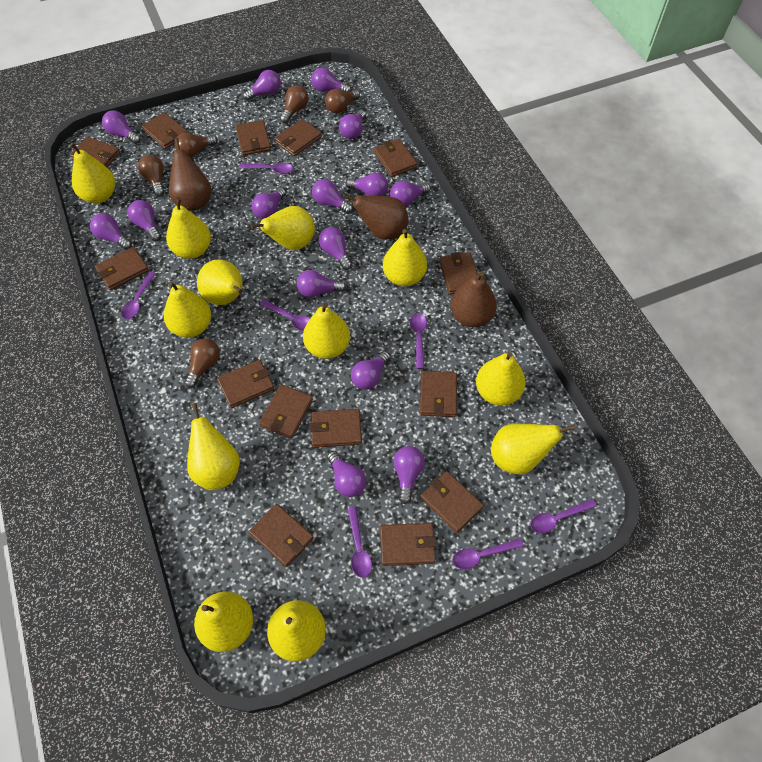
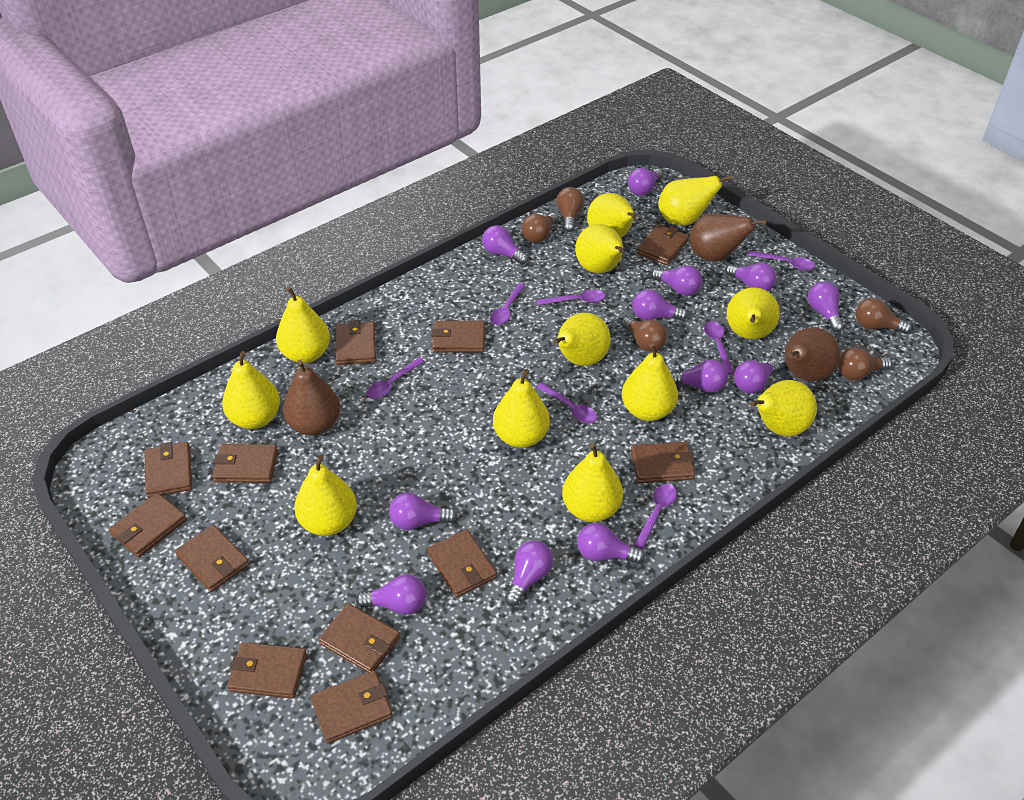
brown wallet: [70,137,120,167] [95,247,149,290] [142,112,187,149] [217,360,274,408] [235,120,271,155] [249,504,314,567] [259,385,313,439] [275,119,322,156] [310,409,362,448] [374,139,417,177] [380,523,436,566] [420,371,457,417] [420,471,484,533] [439,252,478,294] = 14 -> [109,493,187,557] [145,442,192,498] [175,525,250,592] [212,444,278,483] [227,642,307,699] [311,670,393,744] [318,603,400,672] [336,320,376,365] [427,529,497,597] [431,321,485,353] [631,442,695,483] [637,224,689,265] = 12
purple light bulb: [90,213,132,250] [102,110,140,144] [127,200,161,241] [243,70,281,101] [252,188,286,219] [297,270,346,297] [311,67,352,92] [312,179,353,214] [319,227,352,270] [327,451,366,497] [339,110,366,139] [346,173,388,196] [351,351,391,390] [390,181,431,206] [393,446,425,504] = 15 -> [356,574,426,615] [389,493,457,530] [482,225,528,265] [505,541,553,606] [577,523,645,564] [628,168,663,196] [632,289,688,321] [651,266,702,296] [670,360,728,393] [725,263,777,291] [734,360,780,394] [808,282,844,332] = 12

